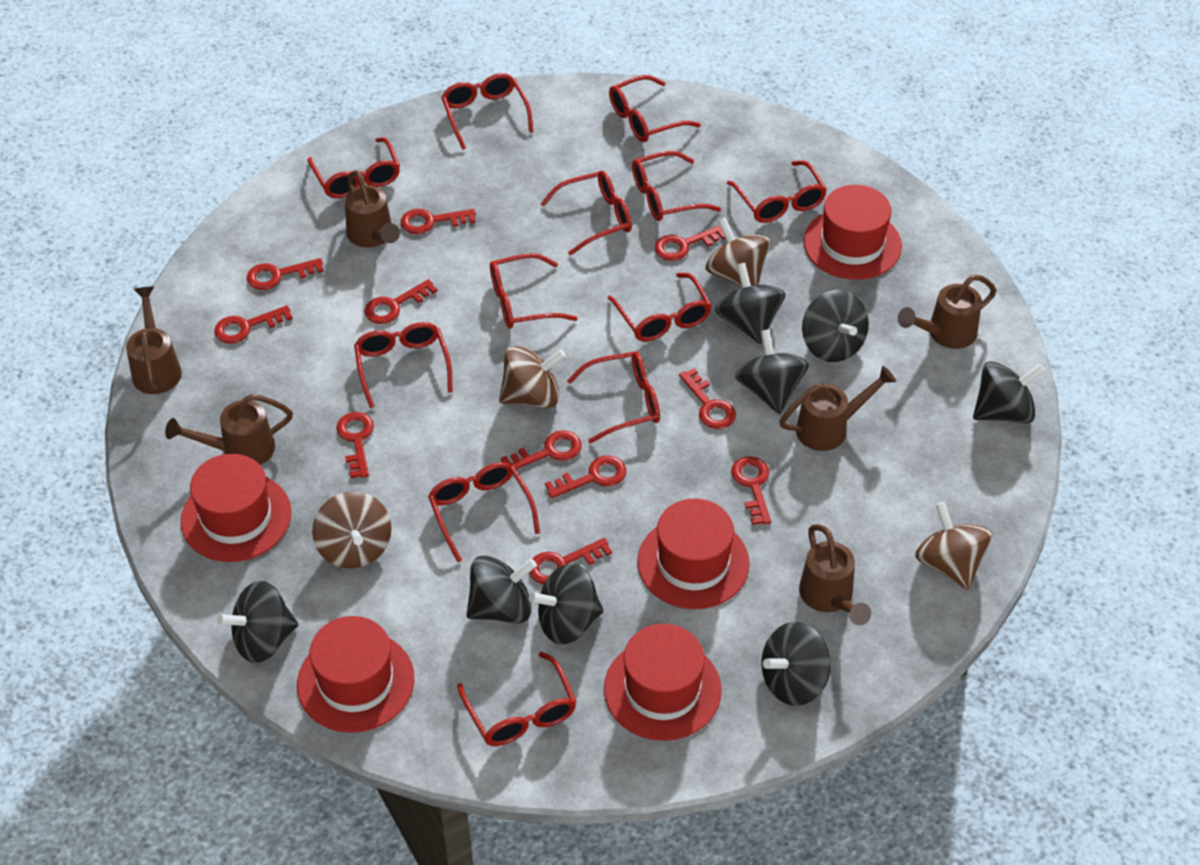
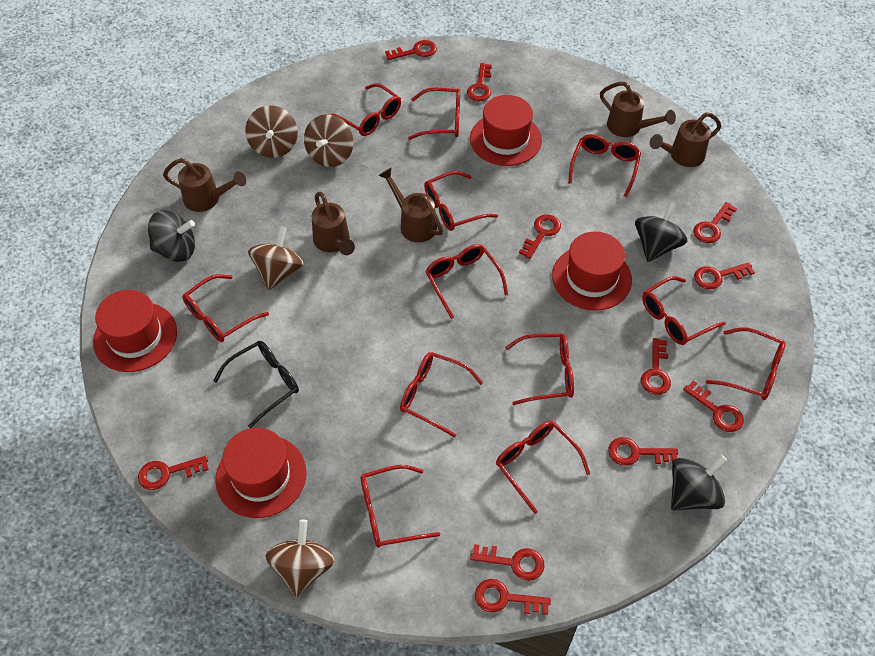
black glasses: none = 0 -> [214,341,299,428] = 1
black spinning top: [217,581,298,663] [466,556,537,624] [529,563,604,645] [715,263,785,344] [735,329,809,414] [761,622,831,706] [802,290,869,362] [973,361,1045,423] = 8 -> [148,210,195,262] [635,202,688,262] [671,455,727,511] = 3
brown watering can: [126,286,182,394] [165,394,293,465] [345,170,400,248] [779,366,896,451] [799,524,871,625] [898,275,997,349] = 6 -> [163,158,246,212] [312,192,355,255] [378,168,443,242] [600,82,676,137] [650,112,721,167] = 5
red hat: [180,454,291,562] [297,616,415,733] [604,624,722,741] [637,498,750,609] [803,185,902,280] = 5 -> [93,290,177,372] [215,428,307,518] [470,95,542,166] [552,231,632,311] = 4

